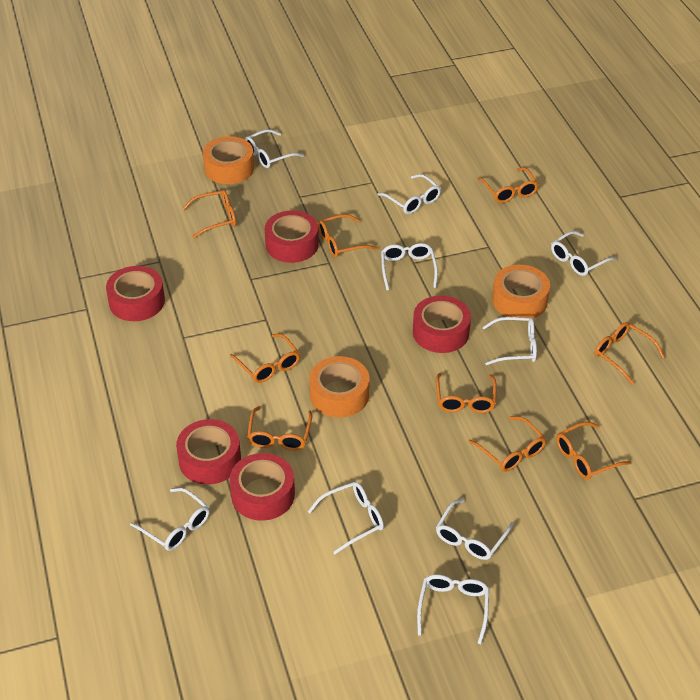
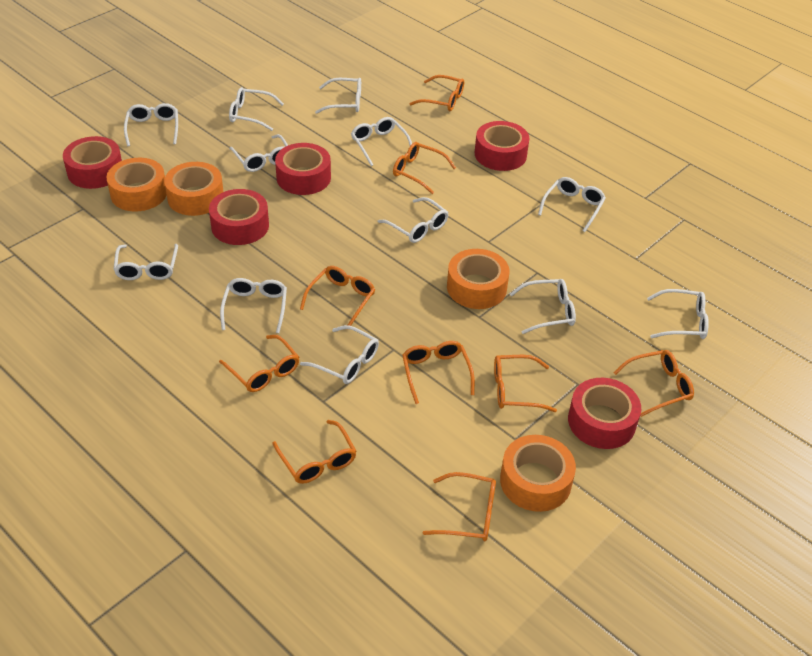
orange tape: [203,136,254,184] [309,356,369,418] [492,265,550,318] = 3 -> [106,158,167,211] [164,162,224,216] [447,249,509,309] [500,435,576,512] = 4
white glasses: [130,488,210,551] [245,129,304,168] [308,482,384,554] [377,174,441,214] [381,243,438,291] [417,574,489,644] [436,499,514,560] [483,317,537,365] [551,231,617,276] = 9 -> [113,244,178,280] [124,103,178,146] [220,278,287,333] [229,87,284,131] [229,134,288,172] [300,325,379,384] [315,78,361,114] [351,117,412,166] [378,197,449,243] [510,279,576,334] [538,177,606,232] [647,289,709,339] = 12

